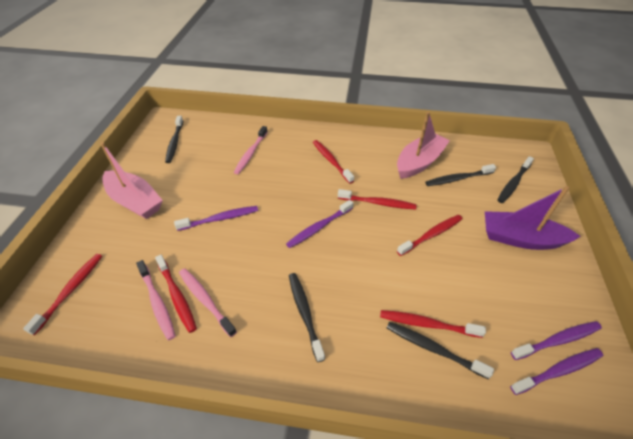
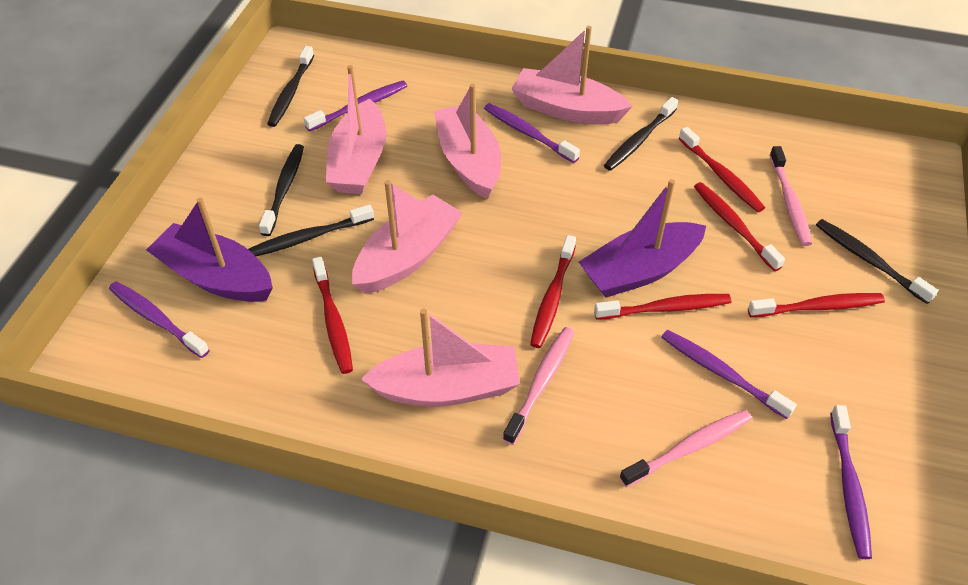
pink boat: [100,142,163,219] [397,112,450,179] = 2 -> [326,65,386,194] [352,180,463,294] [361,308,520,407] [434,84,501,199] [512,26,633,124] = 5
purple boat: [485,186,581,250] = 1 -> [146,198,273,302] [579,179,706,297] = 2
purple toothbrush: [174,206,258,231] [286,200,354,248] [510,348,603,395] [511,321,602,360] = 4 -> [109,281,210,358] [304,81,407,132] [484,103,580,163] [661,330,797,419] [830,405,872,559] = 5

